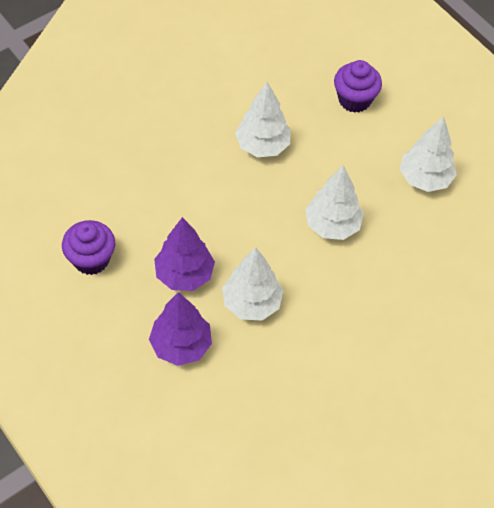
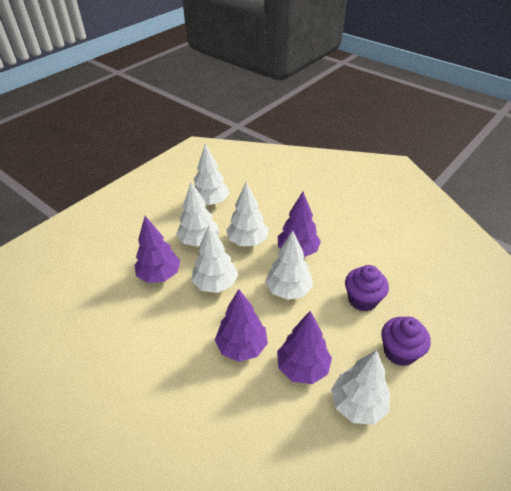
purple tree: [149,292,212,366] [154,217,215,291] = 2 -> [134,216,180,283] [215,289,268,362] [277,311,332,384] [278,192,321,257] = 4
white tree: [222,247,283,321] [235,82,291,157] [305,165,364,240] [400,116,457,192] = 4 -> [176,182,219,247] [191,225,238,293] [194,144,230,205] [226,182,269,246] [265,231,313,300] [331,350,390,425] = 6

